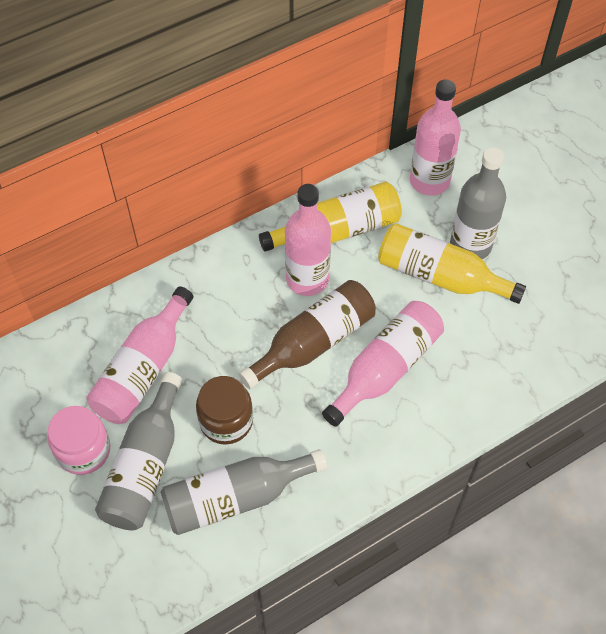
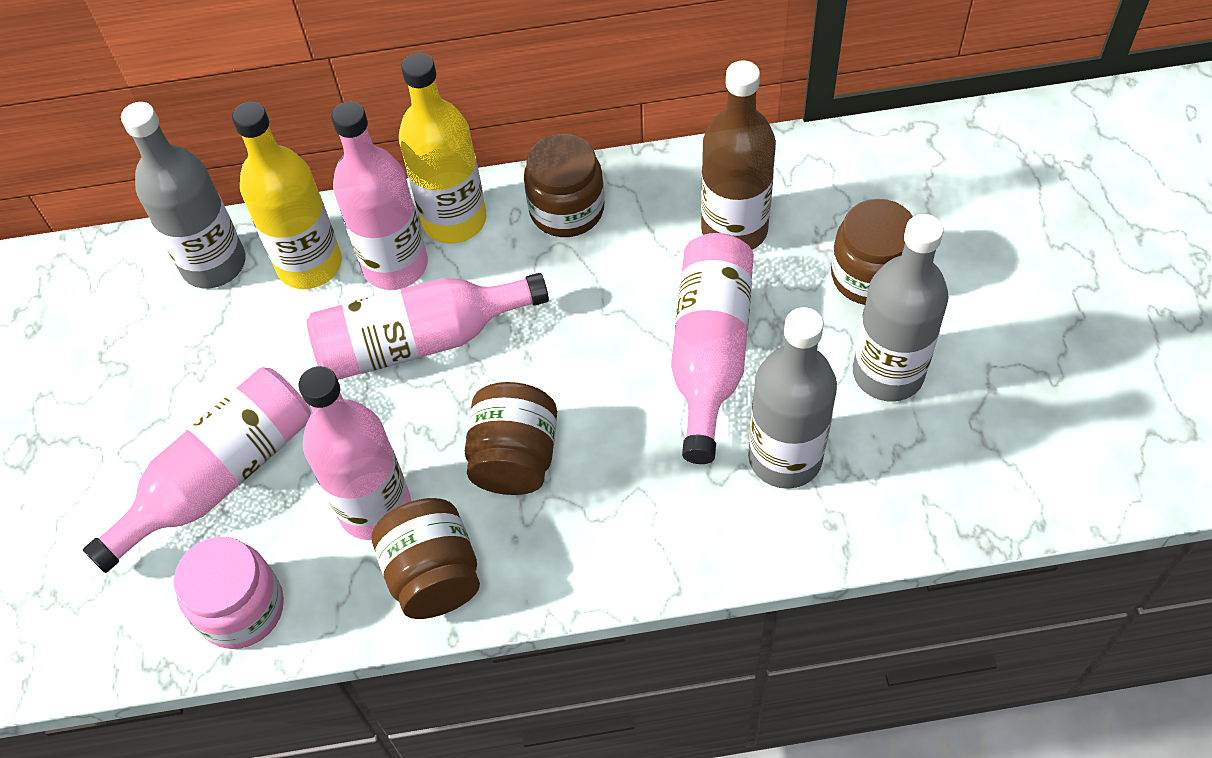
brown jar: [196,376,253,445] = 1 -> [372,498,480,619] [465,382,557,495] [524,134,604,237] [831,199,913,305] = 4
pink bottle: [87,286,193,424] [285,184,331,296] [322,301,444,427] [410,79,461,196] = 4 -> [83,367,311,573] [298,366,411,540] [306,273,549,380] [331,101,428,290] [671,233,754,464] = 5

